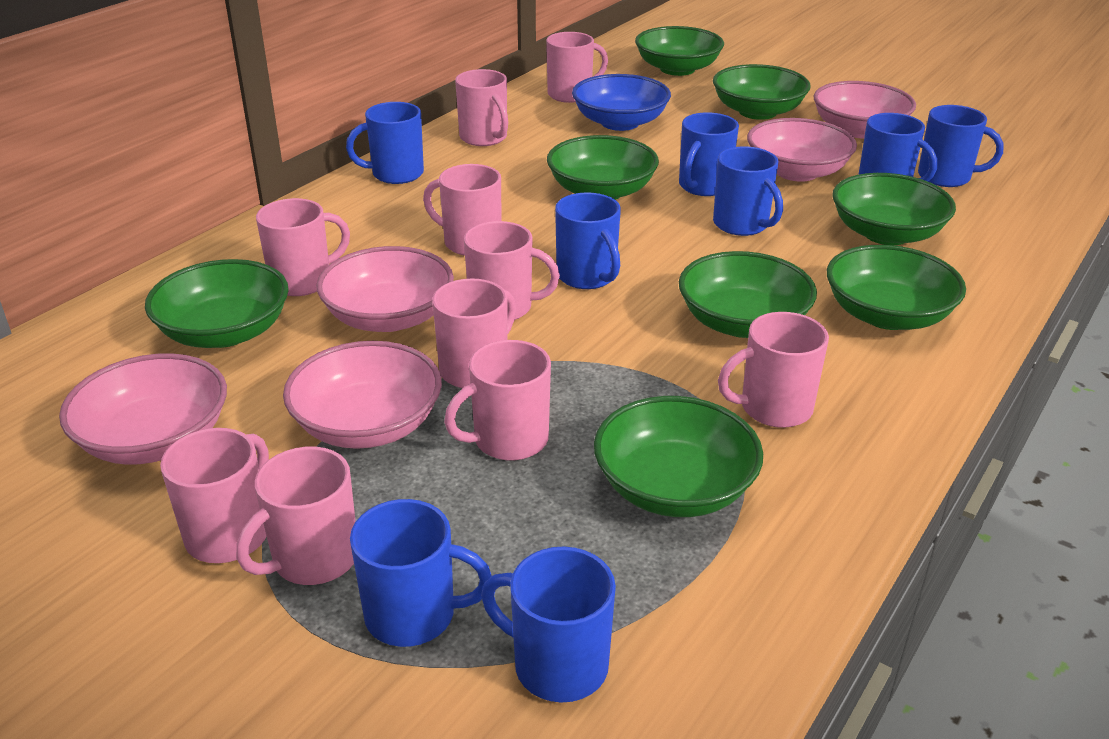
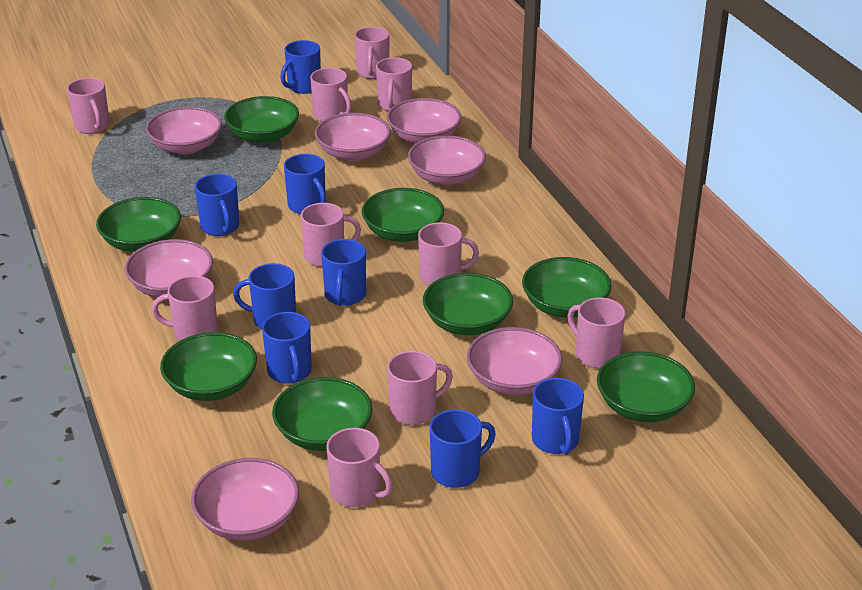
blue bowl: [572,74,671,131] = 1 -> none = 0
pink bowl: [59,353,227,465] [283,341,442,449] [316,246,454,332] [747,118,857,182] [813,81,916,139] = 5 -> [125,239,213,298] [146,107,222,154] [191,458,299,541] [315,113,391,161] [387,98,462,144] [408,135,486,185] [467,327,562,395] = 7

